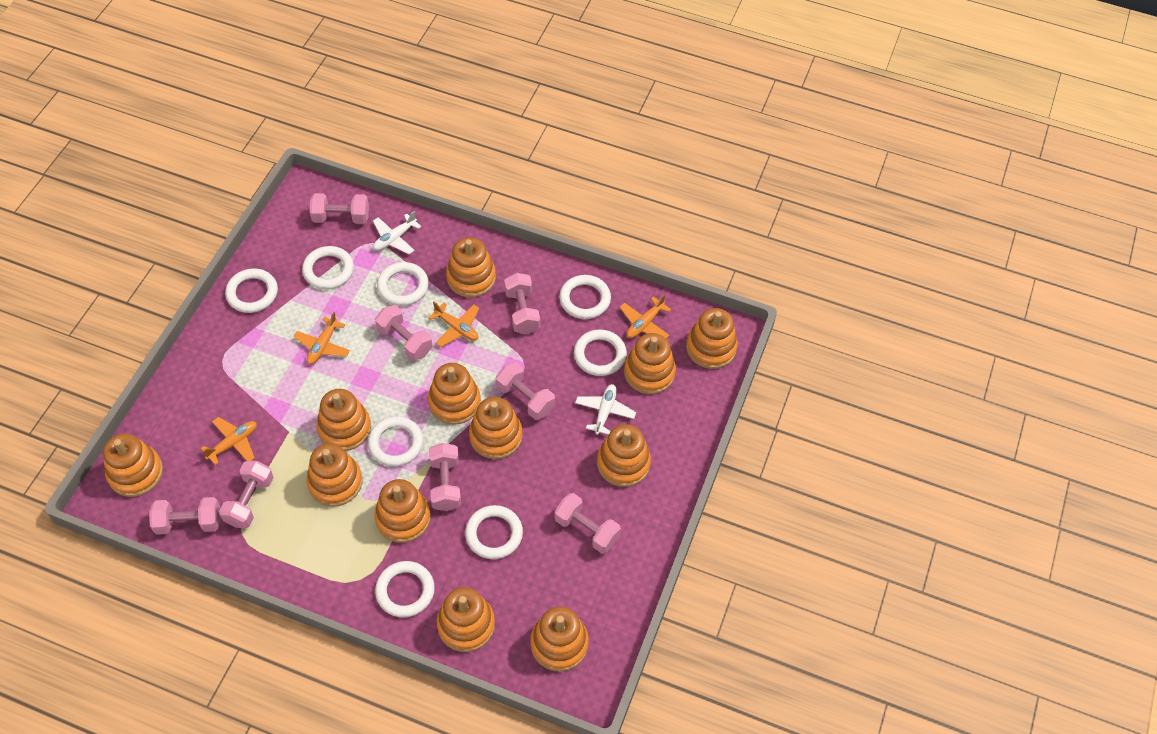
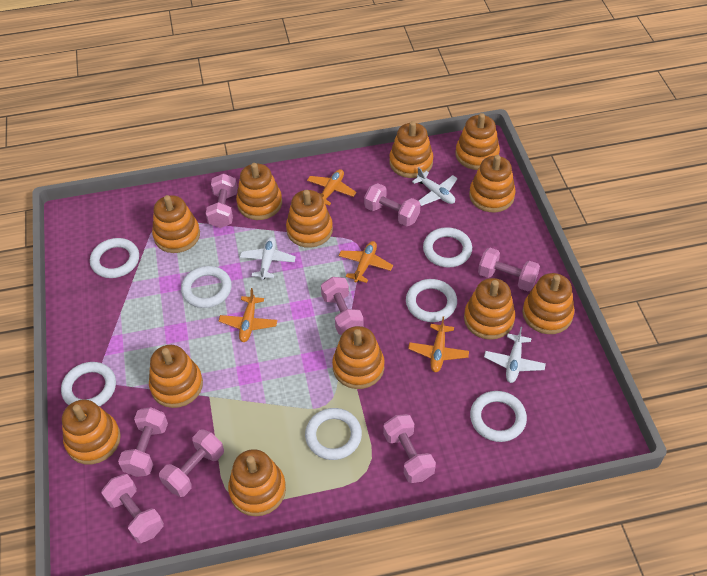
white plane: [373,211,421,254] [575,384,636,435] = 2 -> [240,237,296,280] [412,167,458,206] [484,327,546,383] = 3
white ring: [225,268,278,313] [302,246,354,289] [368,416,423,467] [375,561,435,617] [377,262,429,306] [465,505,523,559] [559,275,611,319] [574,330,627,376] = 8 -> [61,362,116,407] [90,238,139,278] [181,266,232,308] [305,408,362,460] [406,279,457,322] [423,227,472,268] [470,391,527,442] = 7

